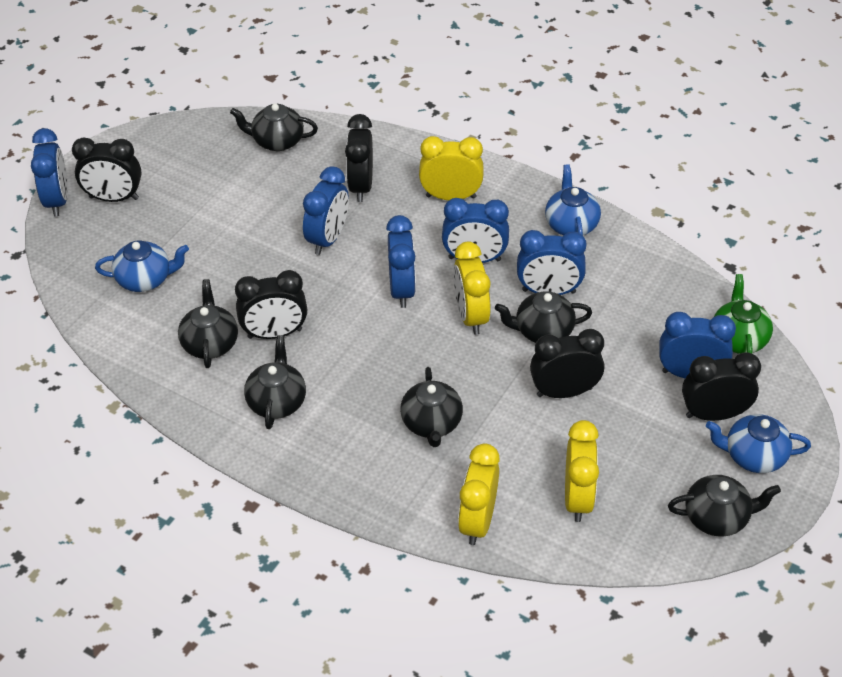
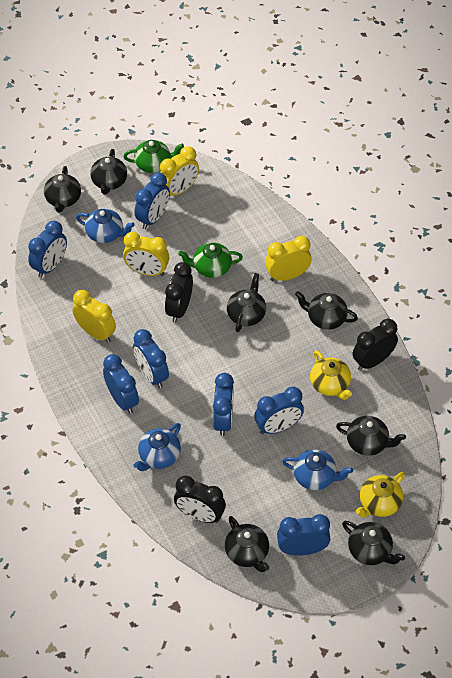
black clock: [72,137,142,202] [235,270,307,339] [345,114,373,202] [530,329,604,398] [682,352,761,421] = 5 -> [165,262,193,323] [174,476,226,523] [353,319,398,371] = 3
black teapot: [178,279,238,368] [230,104,318,151] [244,335,306,429] [400,367,463,447] [495,291,592,343] [668,475,781,537] = 6 -> [44,166,81,212] [90,149,127,195] [225,516,269,572] [227,273,266,332] [295,291,358,330] [336,416,406,456] [342,521,405,565] = 7
blue clock: [31,128,68,216] [303,166,349,255] [386,215,416,308] [442,198,509,263] [517,230,587,295] [659,312,736,378] = 6 -> [28,221,67,278] [103,354,139,414] [133,329,169,388] [135,172,170,229] [213,373,234,436] [254,386,304,434] [277,514,330,556] = 7
green teapot: [714,274,773,354] = 1 -> [124,140,184,173] [178,242,243,278] = 2
yellow teapot: none = 0 -> [310,350,352,400] [356,472,405,517] = 2

